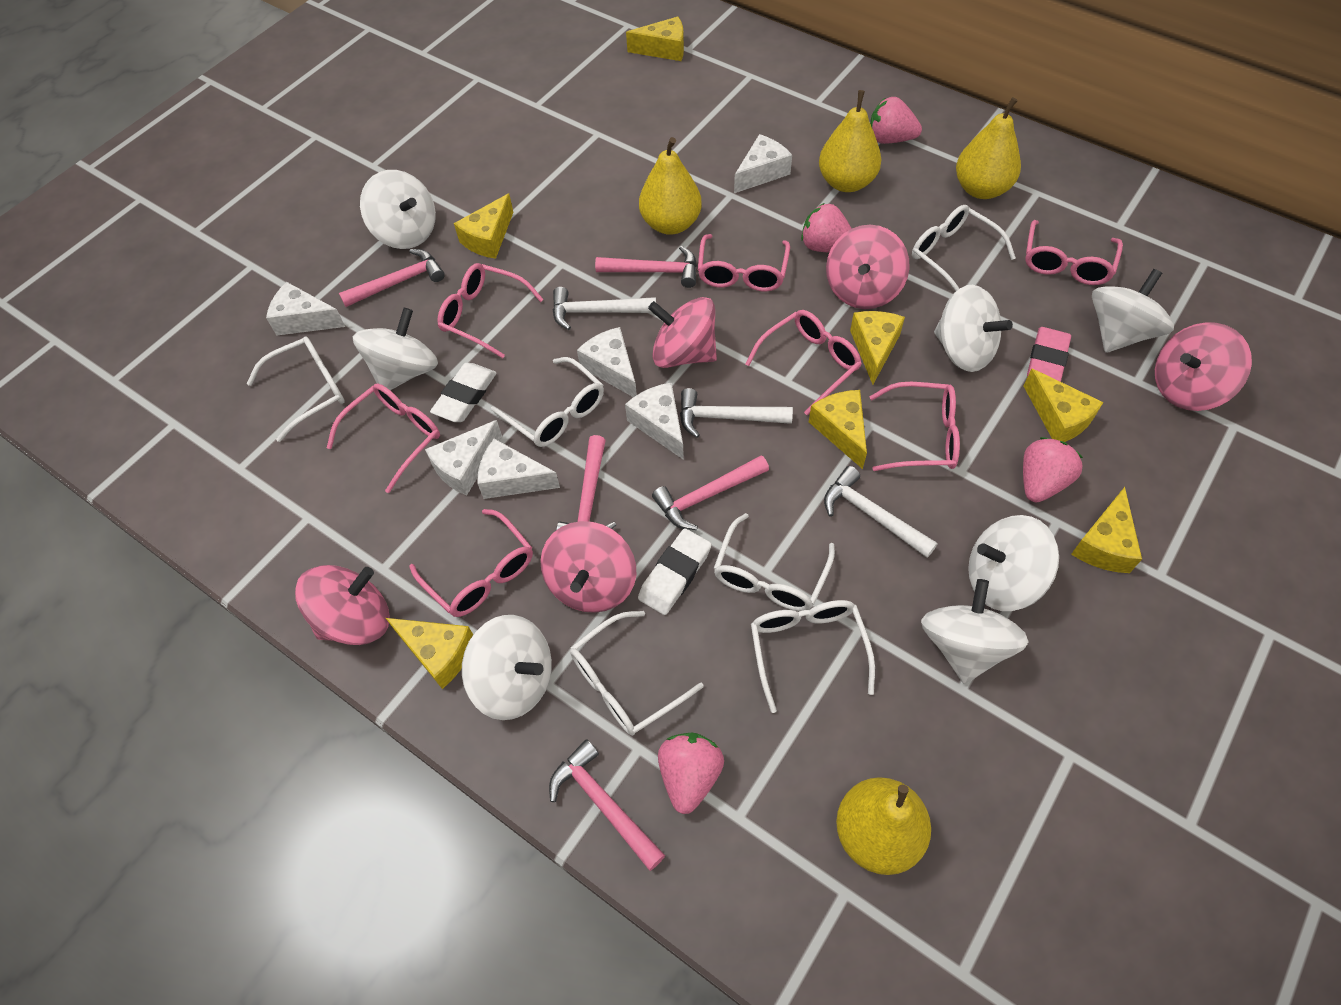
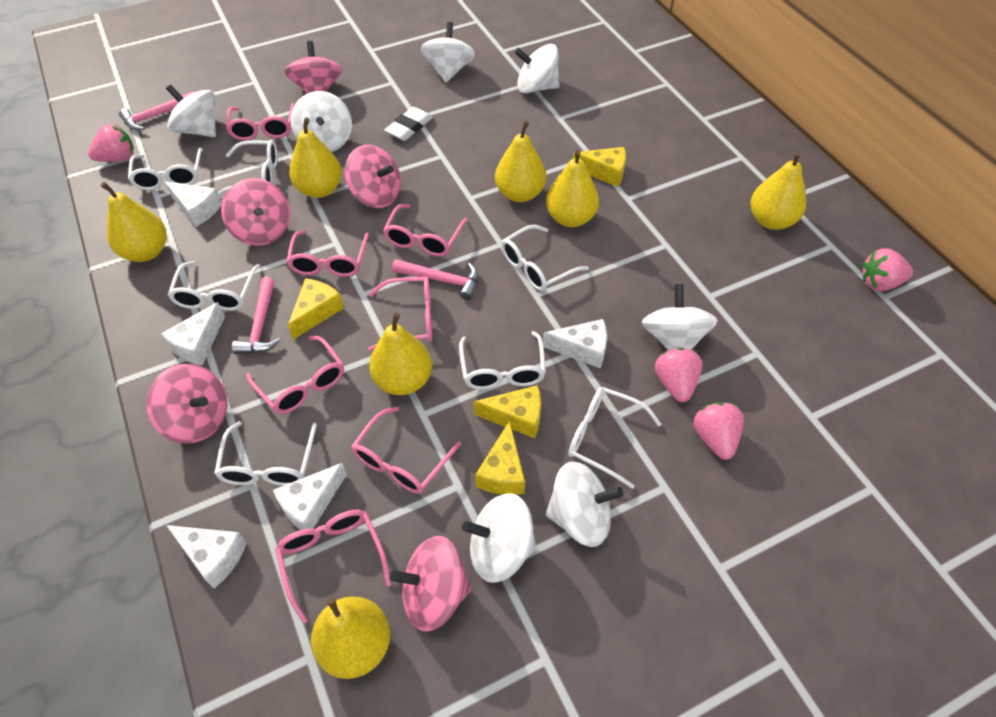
pink eraser: [1027,327,1071,382] = 1 -> none = 0
pink hammer: [339,249,445,307] [549,739,665,871] [556,435,616,530] [595,246,697,288] [652,455,769,530] = 5 -> [119,91,193,130] [232,277,281,354] [392,259,479,300] = 3
white cheese: [266,282,345,335] [425,420,502,495] [478,439,560,499] [577,327,637,397] [625,383,684,460] [734,134,792,193] = 6 -> [161,302,225,365] [165,182,222,227] [166,525,247,588] [273,463,347,530] [543,319,607,369] = 5
white eraser: [430,363,497,422] [638,528,712,615] = 2 -> [385,107,433,141] = 1
white glasses: [247,337,345,442] [491,357,604,447] [570,611,704,736] [713,513,835,611] [751,600,875,713] [912,205,1016,291] = 6 -> [128,148,203,190] [168,261,260,311] [214,421,317,486] [218,140,278,196] [459,331,546,390] [501,225,589,291] [568,387,661,489] = 7
white hammer: [553,287,656,330] [680,388,793,438] [824,466,938,558] = 3 -> none = 0
yellow cheese: [386,618,473,689] [454,194,513,259] [626,17,684,61] [809,390,867,469] [850,311,905,384] [1023,369,1104,442] [1071,487,1142,573] = 7 -> [288,278,344,339] [474,385,541,438] [475,420,525,495] [573,147,626,187] = 4
yellow pear: [639,137,702,235] [819,90,881,192] [836,777,931,875] [956,97,1021,199] = 4 -> [100,182,167,262] [289,118,342,198] [311,596,390,679] [369,313,432,395] [495,121,546,202] [546,150,599,227] [750,151,806,230] = 7

